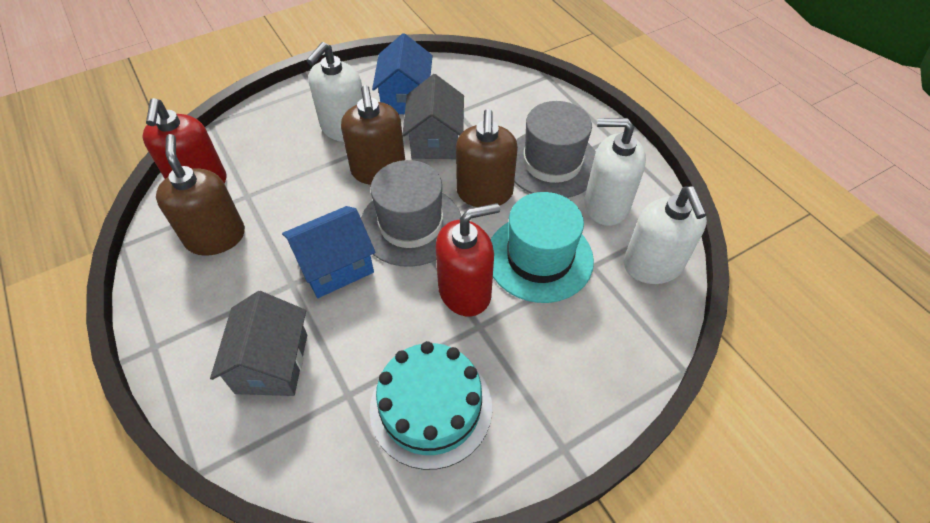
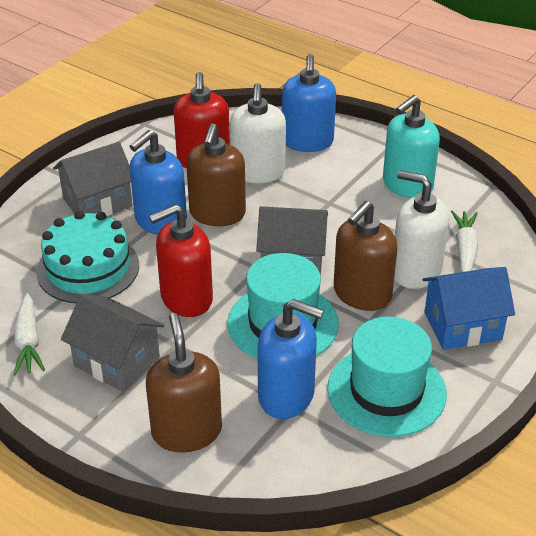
blue house: [282,206,376,298] [372,33,433,114] = 2 -> [423,267,515,350] = 1
blue soap dispenser: none = 0 -> [129,130,187,235] [257,299,324,419] [282,54,336,152] = 3
grey hat: [361,160,461,267] [514,101,596,198] = 2 -> none = 0
grey house: [210,291,307,396] [402,74,464,159] = 2 -> [53,142,133,216] [61,294,164,392] [256,206,328,276] = 3
turquoise hat: [491,192,594,303] = 1 -> [227,253,339,359] [327,316,447,437] = 2
turquoise soap dispenser: none = 0 -> [383,95,440,198] = 1
white carrot: none = 0 -> [13,293,45,375] [451,210,478,272] = 2
white soap dispenser: [306,42,363,142] [584,118,646,226] [623,186,707,284] = 3 -> [230,83,286,183] [394,170,450,289] = 2

